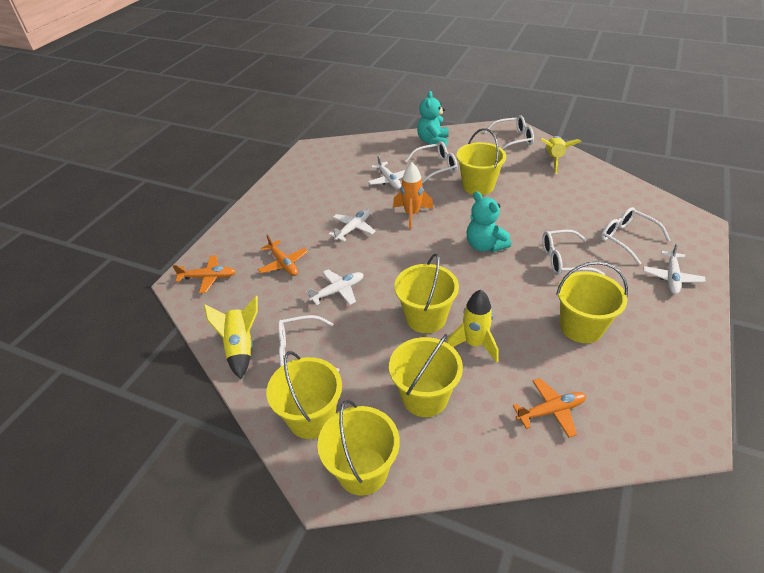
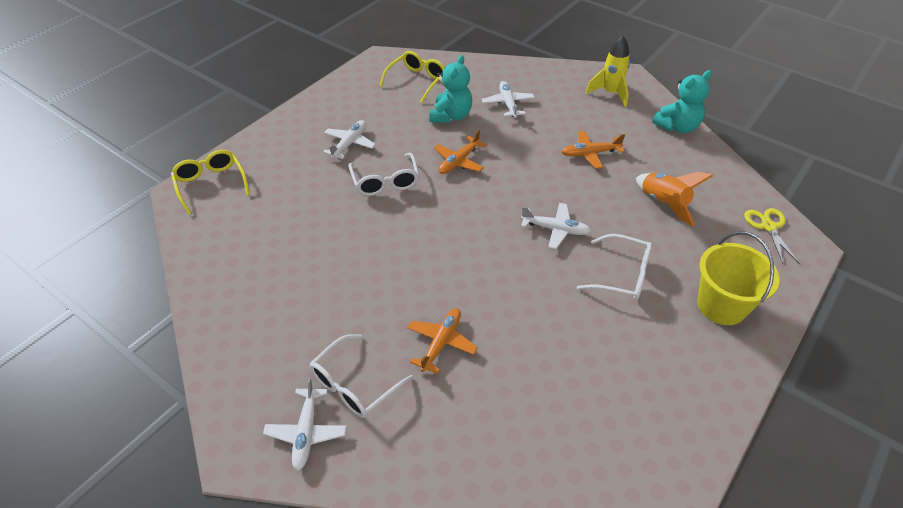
white glasses: [278,315,339,372] [405,141,458,184] [484,115,534,149] [542,230,605,276] [601,207,671,265] = 5 -> [309,334,413,418] [349,153,419,196] [577,234,652,300] = 3
yellow bucket: [266,351,342,439] [317,400,400,495] [389,334,463,417] [394,253,459,333] [456,128,506,195] [556,261,628,343] = 6 -> [697,231,780,325] = 1
yellow glasses: none = 0 -> [171,150,250,215] [380,51,445,103] = 2
yellow rocket: [204,296,258,379] [447,290,498,362] [541,136,581,174] = 3 -> [586,35,630,107] = 1
yellow scissors: none = 0 -> [744,208,800,264] = 1

